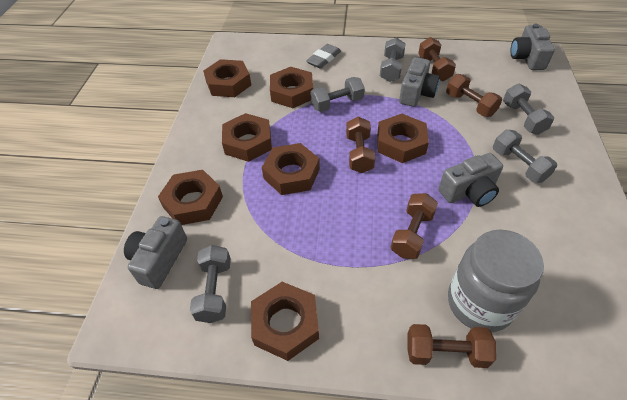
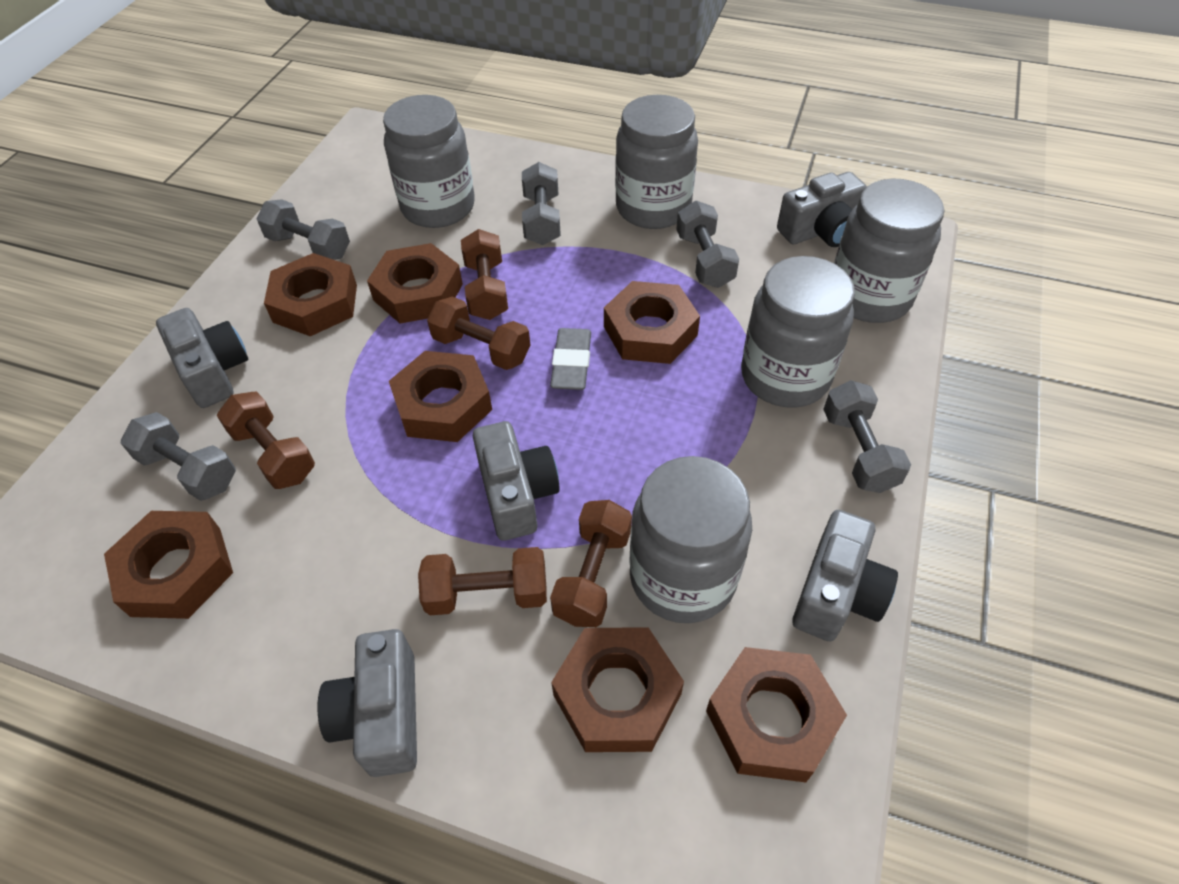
grey camera: [124,216,187,289] [399,57,440,107] [439,153,503,207] [510,24,555,70] = 4 -> [156,308,248,408] [318,629,417,777] [473,421,560,541] [777,172,867,247] [792,510,898,642] = 5
grey jar: [448,229,544,332] = 1 -> [383,95,475,228] [615,95,698,229] [629,456,752,623] [741,256,855,408] [834,179,944,323] = 5

